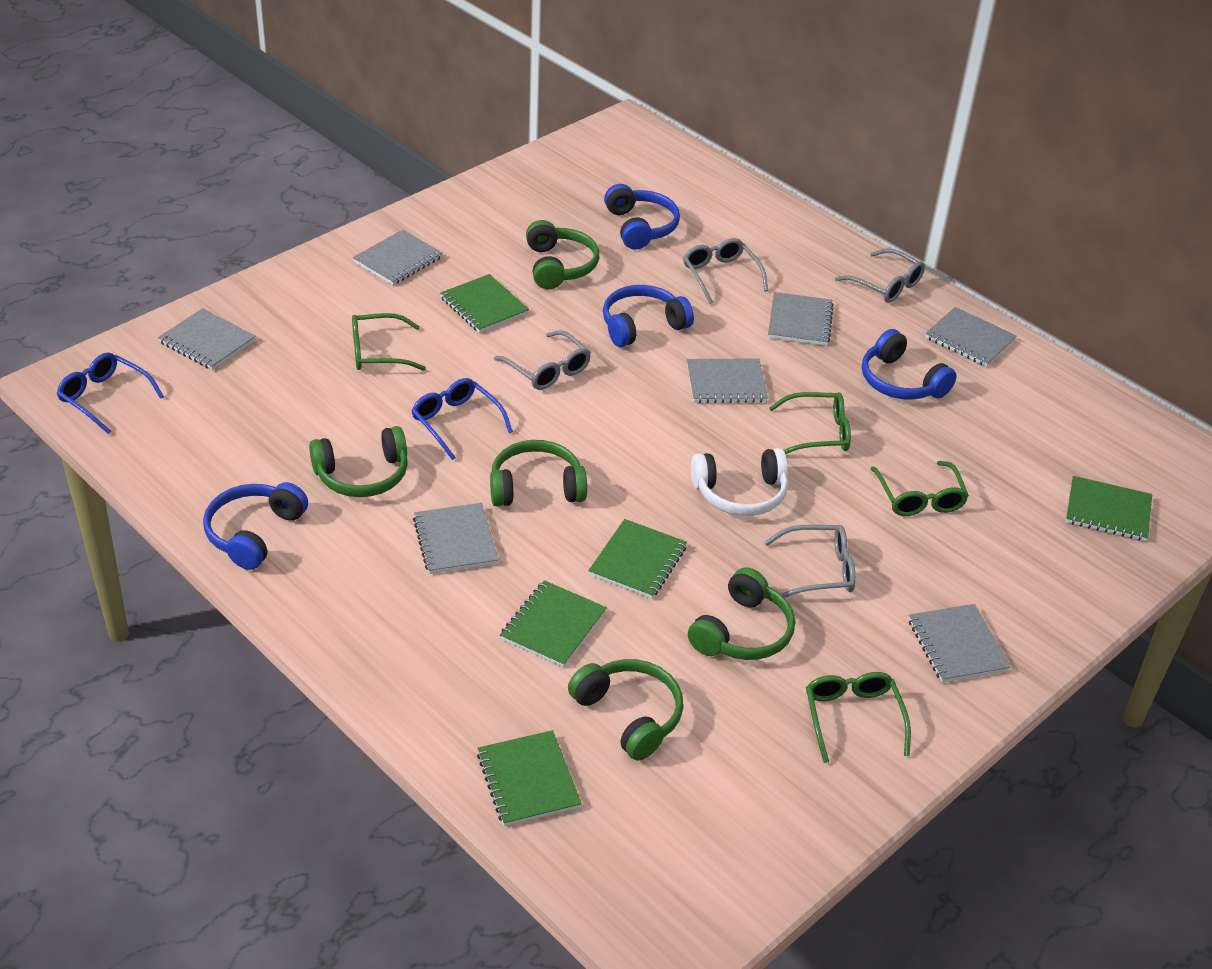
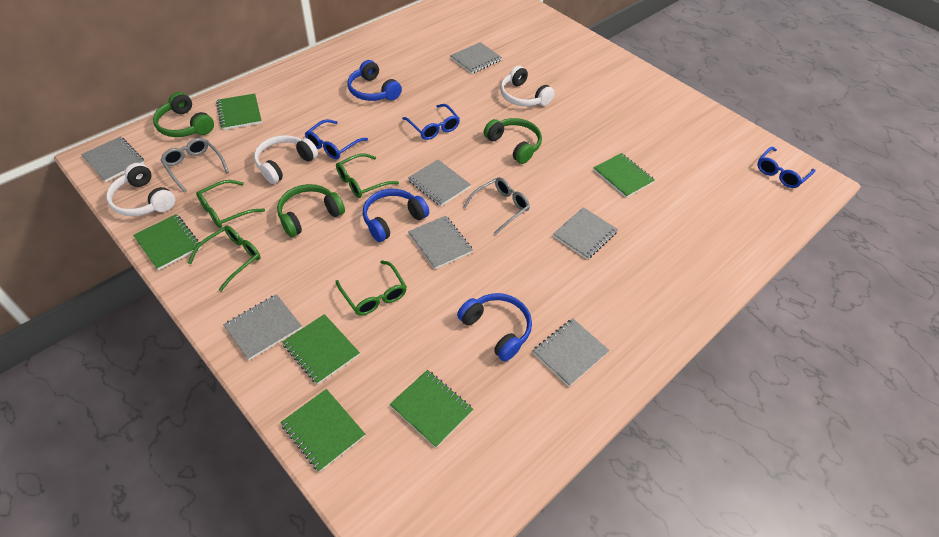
blue glasses: [56,353,164,434] [411,378,513,460] = 2 -> [305,119,368,159] [402,104,460,140] [757,147,815,188] = 3
blue headphones: [203,482,308,570] [603,285,694,347] [604,184,680,249] [862,329,957,400] = 4 -> [347,60,402,101] [363,189,429,242] [457,293,532,361] = 3
green headphones: [309,426,408,497] [490,440,587,507] [526,220,599,289] [568,659,683,760] [688,567,795,660] = 5 -> [153,92,214,137] [277,184,345,237] [484,118,542,164] = 3
green notebook: [440,274,529,333] [477,730,582,826] [500,580,607,667] [588,519,687,599] [1066,476,1152,541] = 5 -> [133,214,201,270] [216,93,262,130] [280,389,365,472] [282,314,360,385] [390,370,473,448] [593,153,655,198] = 6
grey glasses: [494,330,591,390] [683,238,768,304] [764,525,856,598] [835,249,925,303] = 4 -> [161,138,229,192] [463,177,530,235] = 2
white headphones: [691,448,788,516] = 1 -> [106,163,175,216] [254,135,318,184] [500,66,555,106] = 3

